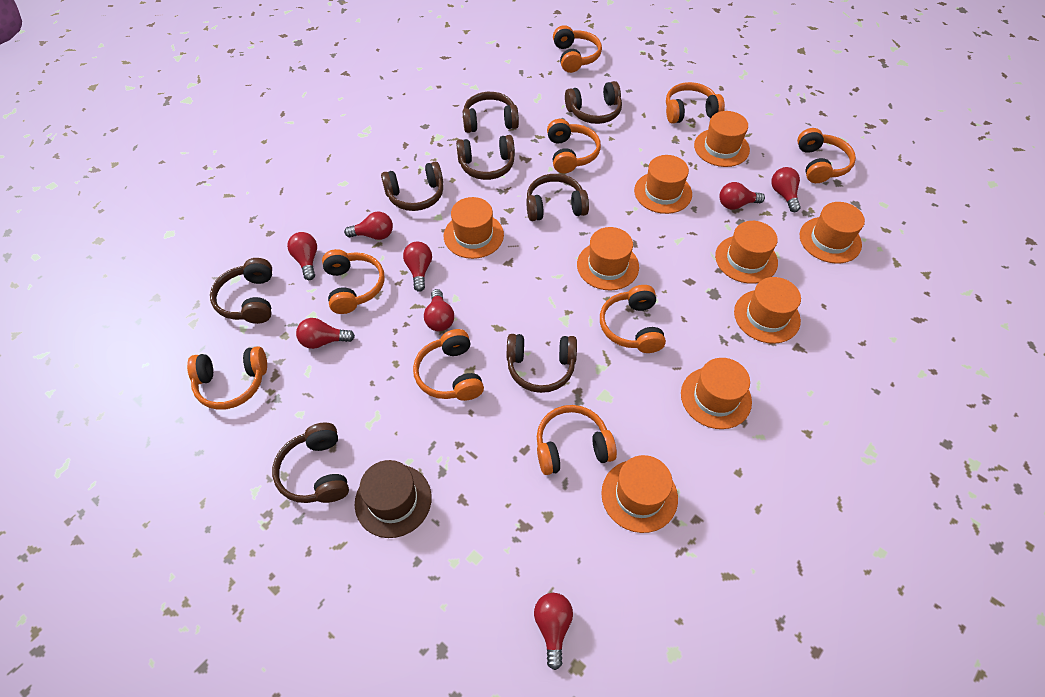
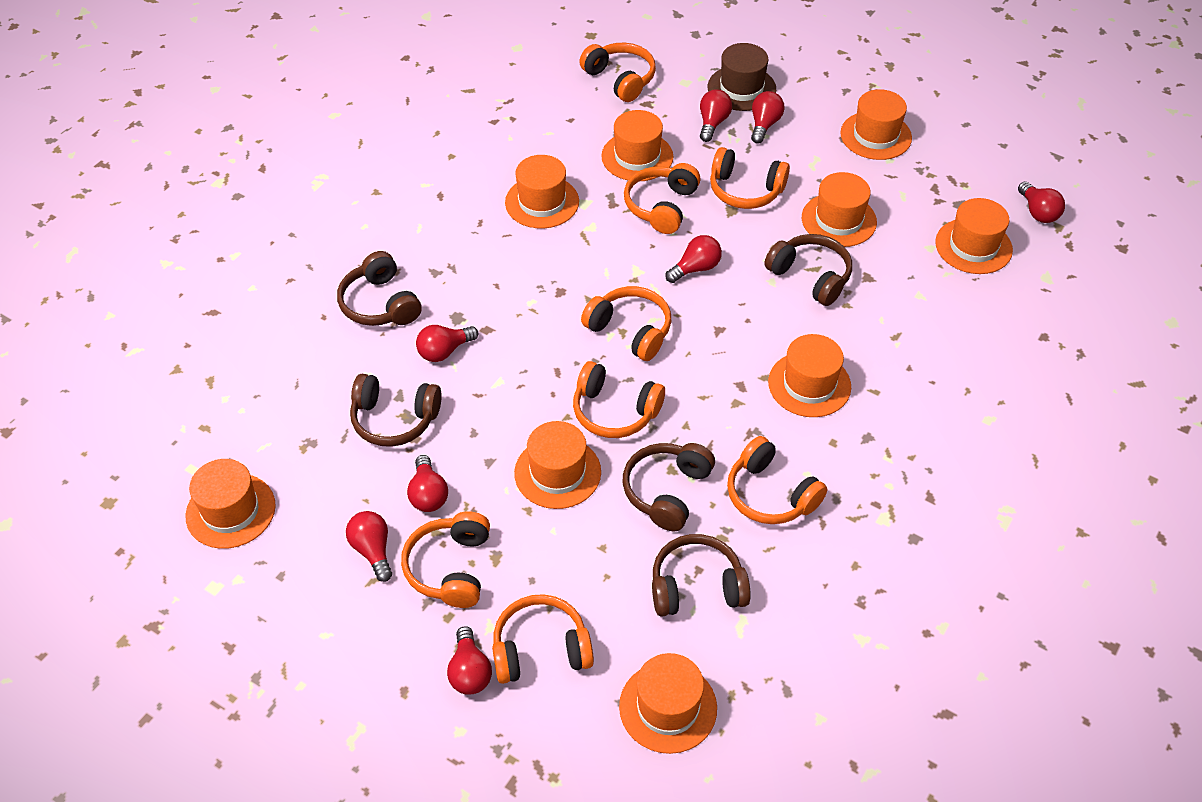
brown headphones: [210,258,272,324] [272,422,349,503] [381,162,443,211] [456,135,515,180] [463,92,519,133] [507,334,577,393] [526,174,589,221] [565,81,622,124] = 8 -> [337,251,422,326] [350,374,442,447] [623,443,715,531] [652,534,751,617] [764,234,852,306] = 5
orange headphones: [187,346,267,410] [322,249,385,314] [413,329,484,401] [537,405,617,475] [547,119,601,173] [553,25,602,73] [600,285,666,353] [666,82,725,124] [797,128,856,183] = 9 -> [401,511,490,608] [492,594,594,684] [573,361,665,438] [579,43,656,102] [581,286,671,361] [624,163,700,234] [710,147,790,209] [727,436,827,524] = 8

